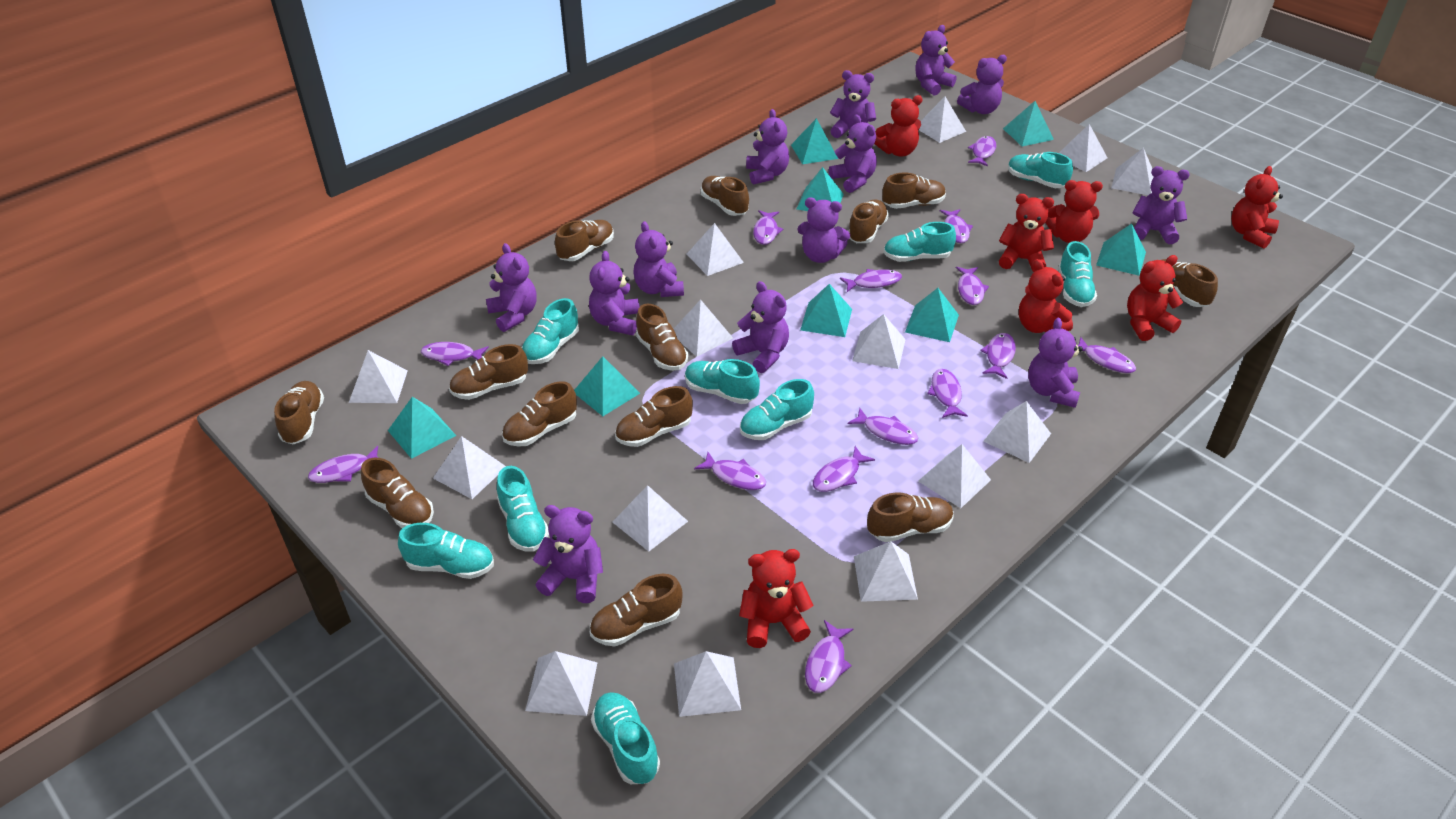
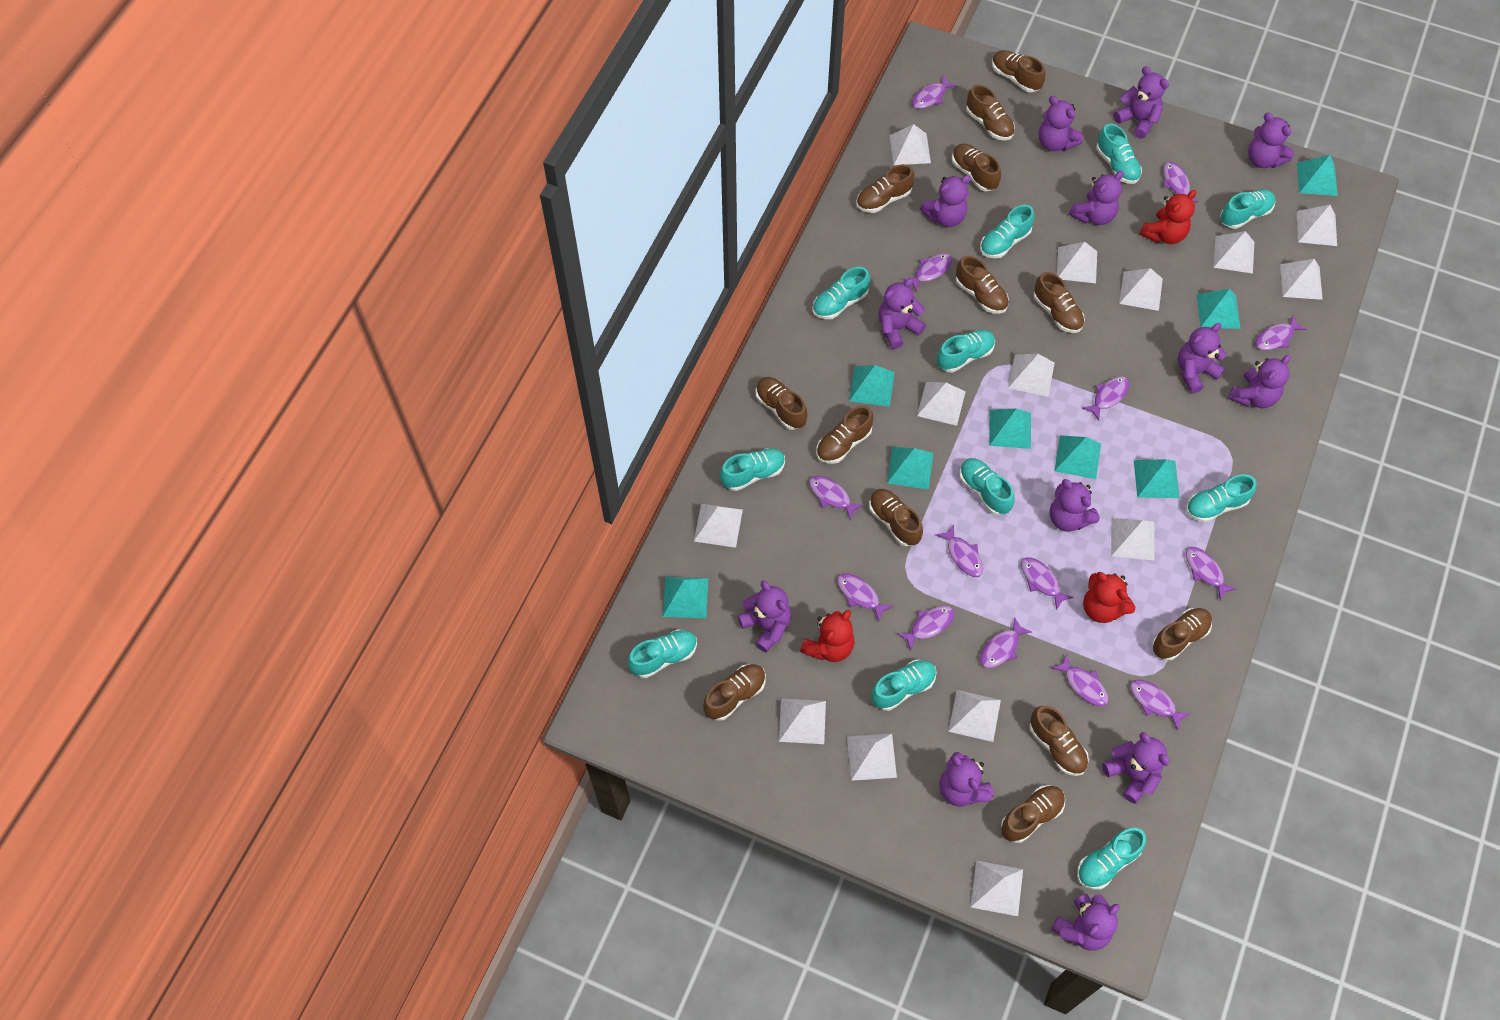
red teddy bear: [739,549,813,648] [875,95,923,157] [999,194,1054,272] [1019,259,1073,333] [1045,180,1103,243] [1127,255,1183,341] [1231,166,1283,249] = 7 -> [800,610,855,662] [1083,572,1135,623] [1139,190,1196,244] = 3
turquoise shoe: [398,523,494,579] [497,466,549,552] [522,298,579,364] [591,692,660,784] [685,359,760,404] [740,379,814,440] [883,222,956,262] [1008,152,1073,188] [1058,241,1097,307] = 9 -> [627,629,697,678] [720,448,785,491] [812,267,870,319] [871,660,937,711] [937,330,995,373] [959,458,1015,515] [980,205,1034,258] [1077,828,1146,890] [1096,124,1142,184] [1186,474,1257,522] [1220,189,1275,229] = 11

